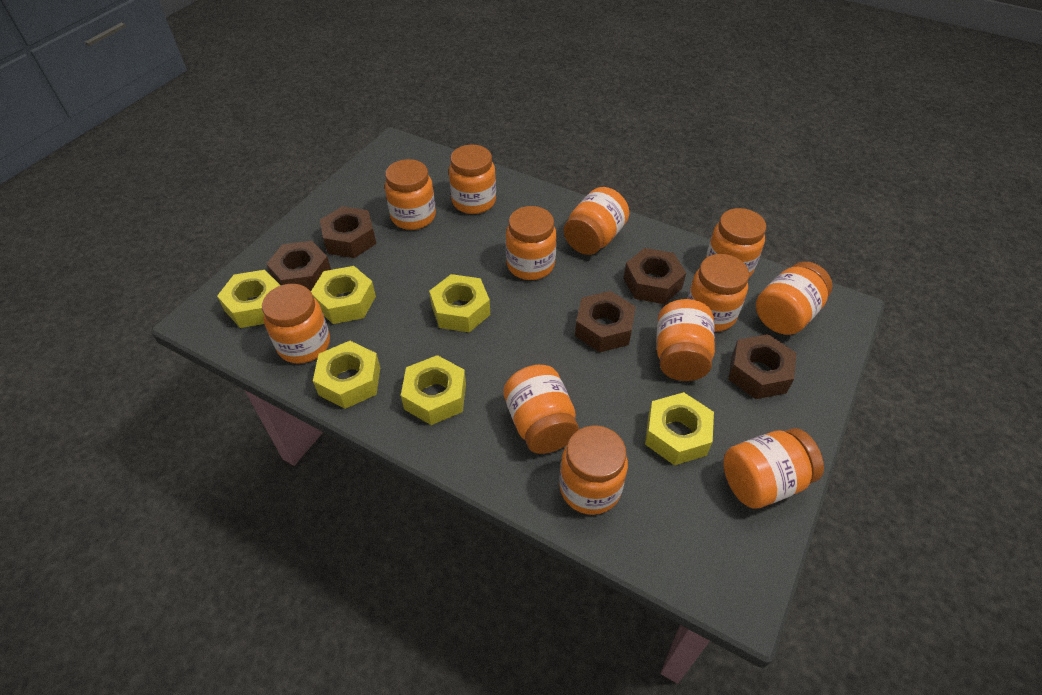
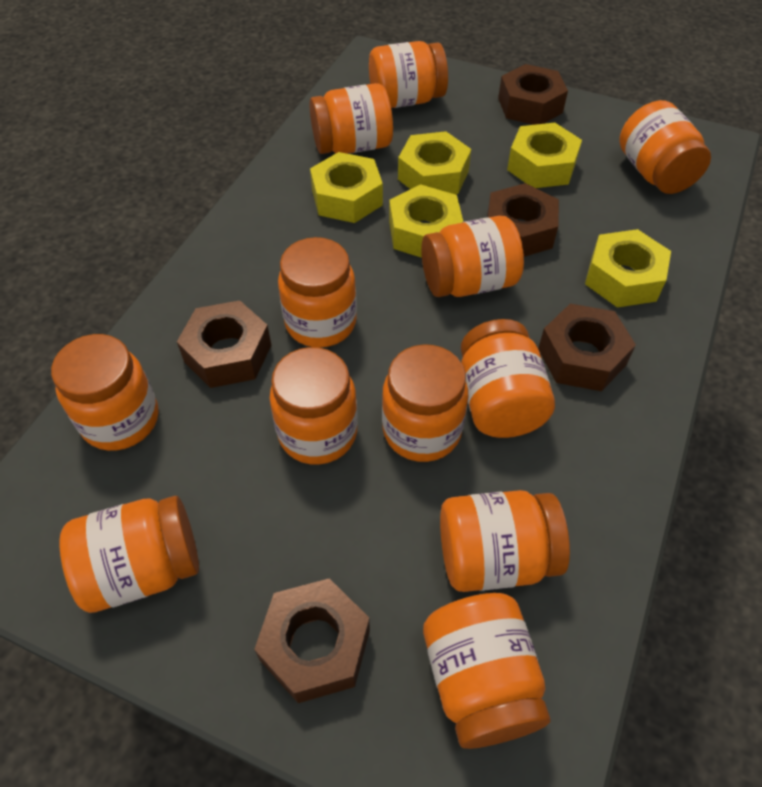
yellow nut: [217,270,281,328] [311,266,376,324] [313,341,380,409] [401,355,466,425] [429,274,490,332] [645,392,714,465] = 6 -> [310,152,383,223] [389,184,463,258] [398,131,471,194] [507,123,582,188] [585,229,671,308] = 5

